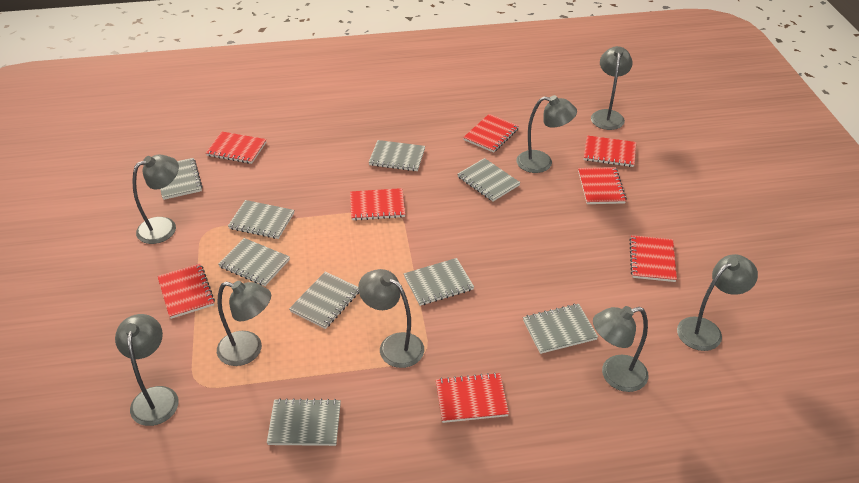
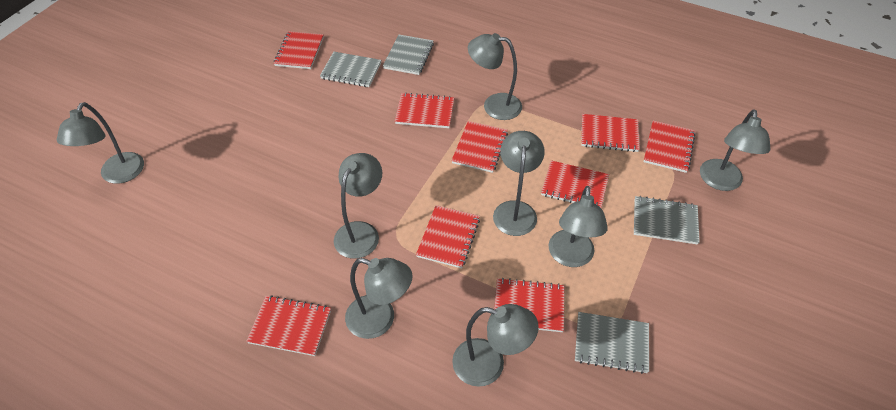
grey notebook: [160,158,203,200] [218,238,290,286] [228,200,294,239] [267,398,341,446] [289,272,359,329] [368,140,425,171] [404,258,474,306] [457,158,521,201] [523,304,598,354] = 9 -> [320,52,381,87] [383,34,434,75] [575,312,649,374] [634,196,700,245] = 4
red notebook: [157,263,215,319] [206,132,266,164] [350,188,405,221] [436,372,509,423] [463,114,519,153] [578,167,627,204] [584,135,636,167] [629,235,677,282] = 8 -> [246,295,331,356] [274,31,324,69] [395,93,454,128] [416,205,480,268] [451,121,508,173] [494,278,564,332] [541,160,609,208] [581,114,640,152] [644,120,696,173] = 9

